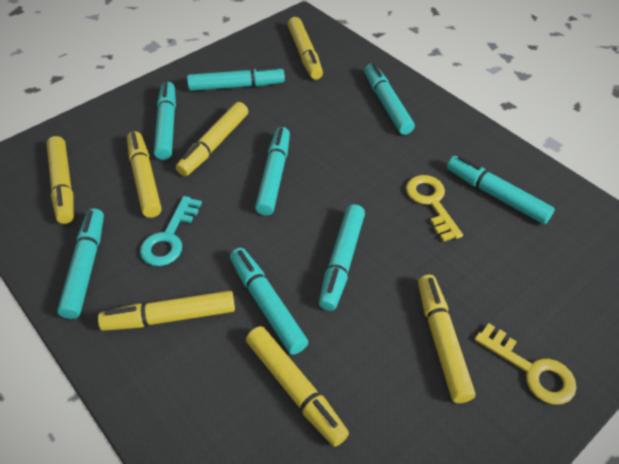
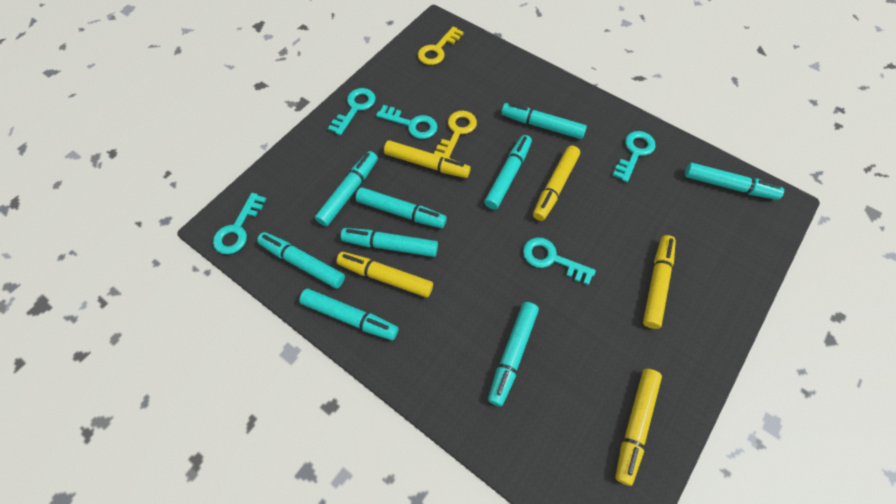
turquoise key: [140,196,202,266] = 1 -> [213,193,266,254] [328,88,376,135] [376,105,437,139] [523,238,596,285] [613,131,656,182] = 5
turquoise marker: [57,208,104,319] [154,82,176,160] [187,66,285,91] [230,248,308,355] [255,127,290,216] [319,204,365,311] [364,63,415,135] [447,156,555,224] = 8 -> [257,232,345,289] [299,289,398,340] [315,151,378,226] [341,228,438,257] [356,187,447,228] [484,135,532,210] [488,302,539,406] [501,103,587,139] [685,163,784,200] = 9
yellow marker: [47,136,74,224] [98,291,235,331] [127,131,161,218] [176,102,248,176] [246,326,349,447] [288,17,323,80] [418,275,475,403] = 7 -> [337,252,433,298] [384,140,471,178] [533,146,580,221] [615,369,662,486] [643,235,676,329] = 5

